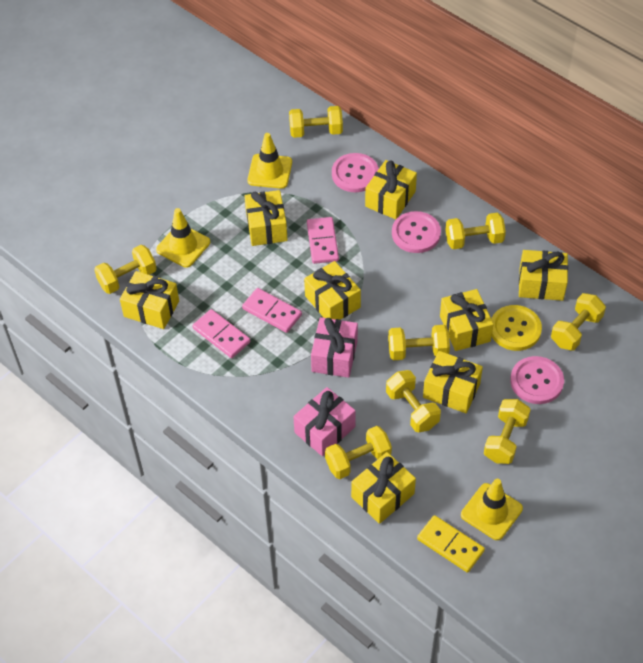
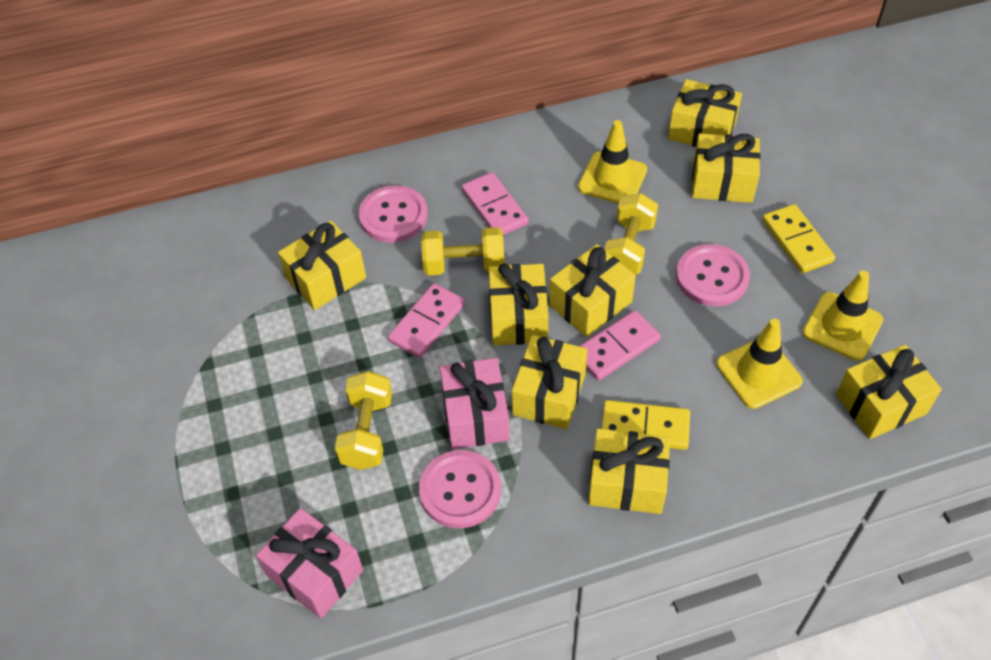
yellow button: [491,305,542,351] = 1 -> none = 0
yellow domino: [417,515,485,573] = 1 -> [601,400,690,450] [762,204,835,273] = 2
yellow dumbbell: [94,245,157,294] [289,106,343,138] [325,426,392,479] [386,370,441,432] [388,325,450,360] [446,213,506,249] [484,399,531,464] [551,293,606,351] = 8 -> [335,371,392,470] [421,227,504,275] [604,193,658,274] = 3

